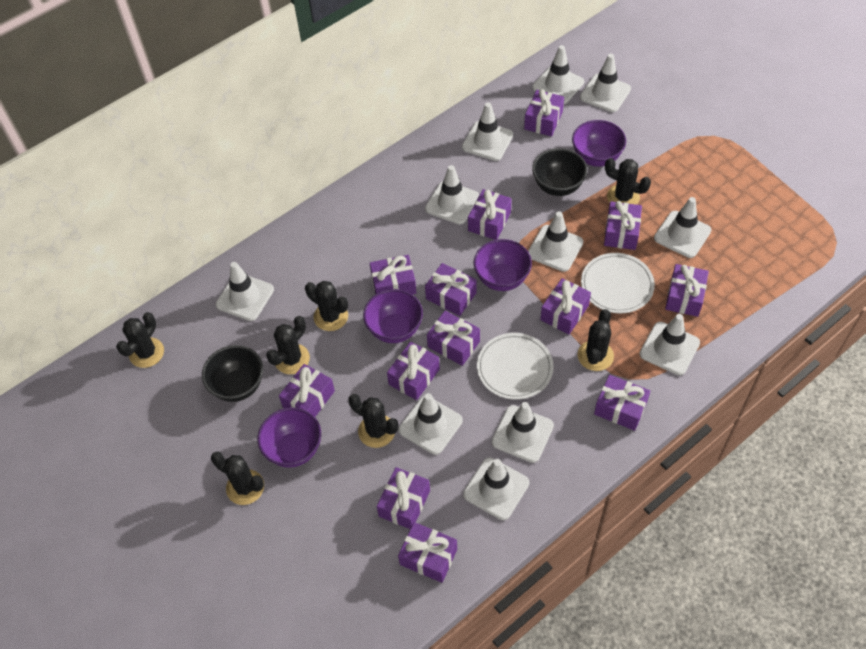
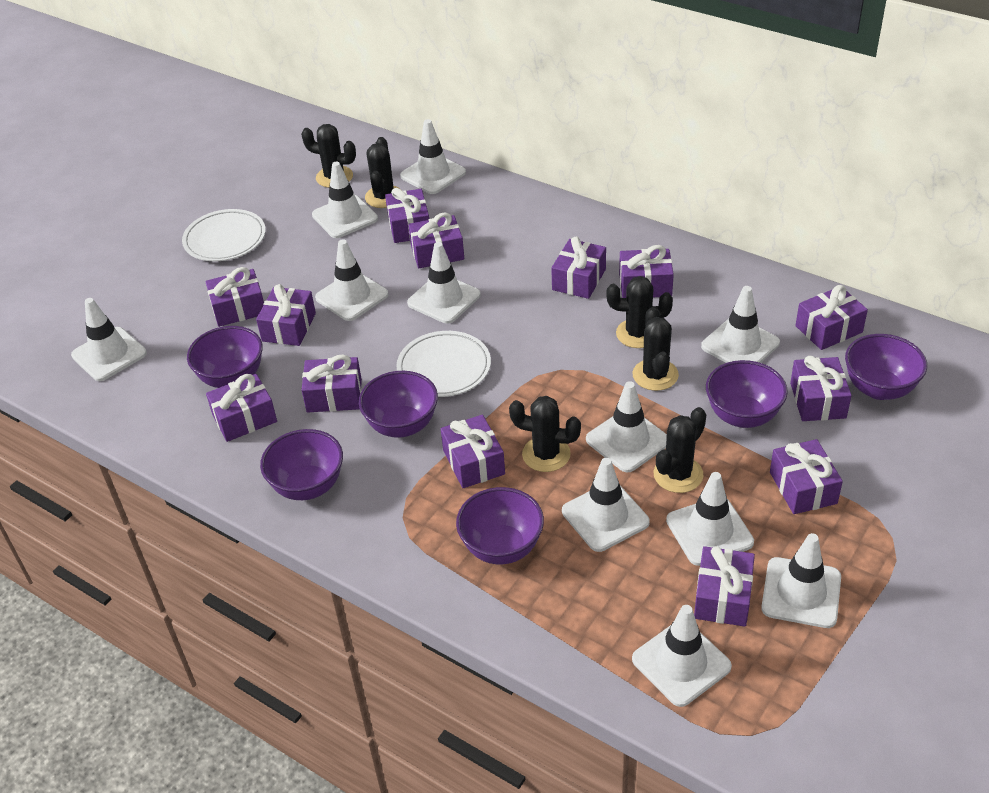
black bowl: [202,345,263,402] [532,148,587,196] = 2 -> none = 0
black cactus: [116,312,164,368] [211,452,264,505] [266,316,310,374] [305,281,348,331] [348,394,398,448] [578,309,614,371] [605,158,651,205] = 7 -> [301,124,356,188] [365,137,401,208] [509,396,581,472] [607,276,673,348] [633,307,679,391] [654,407,706,493] = 6
purple bowl: [257,407,321,468] [363,289,423,343] [474,239,532,291] [572,120,626,167] = 4 -> [187,326,263,388] [260,429,343,500] [359,371,438,438] [456,487,544,564] [706,360,788,428] [845,334,927,400] = 6

